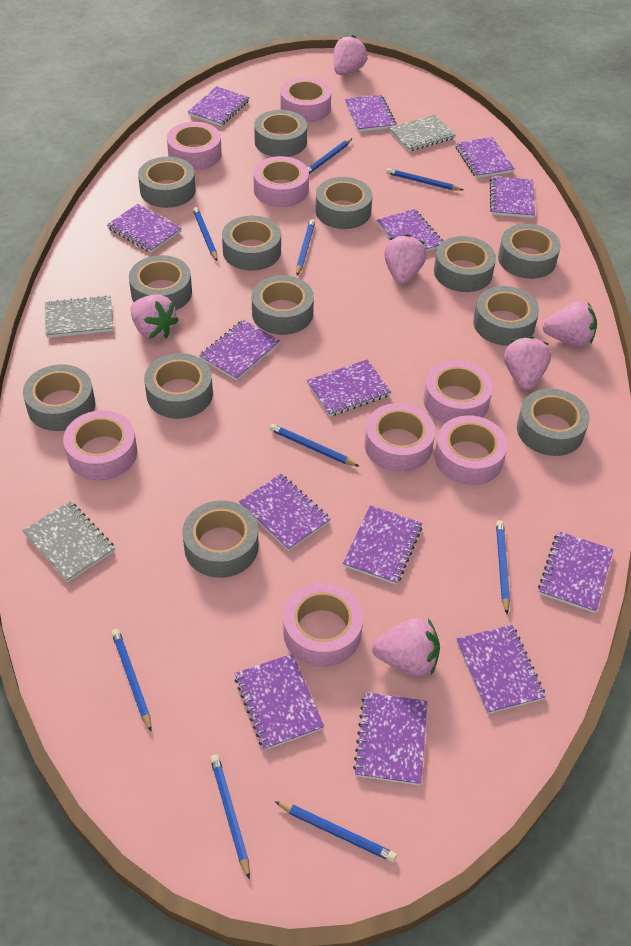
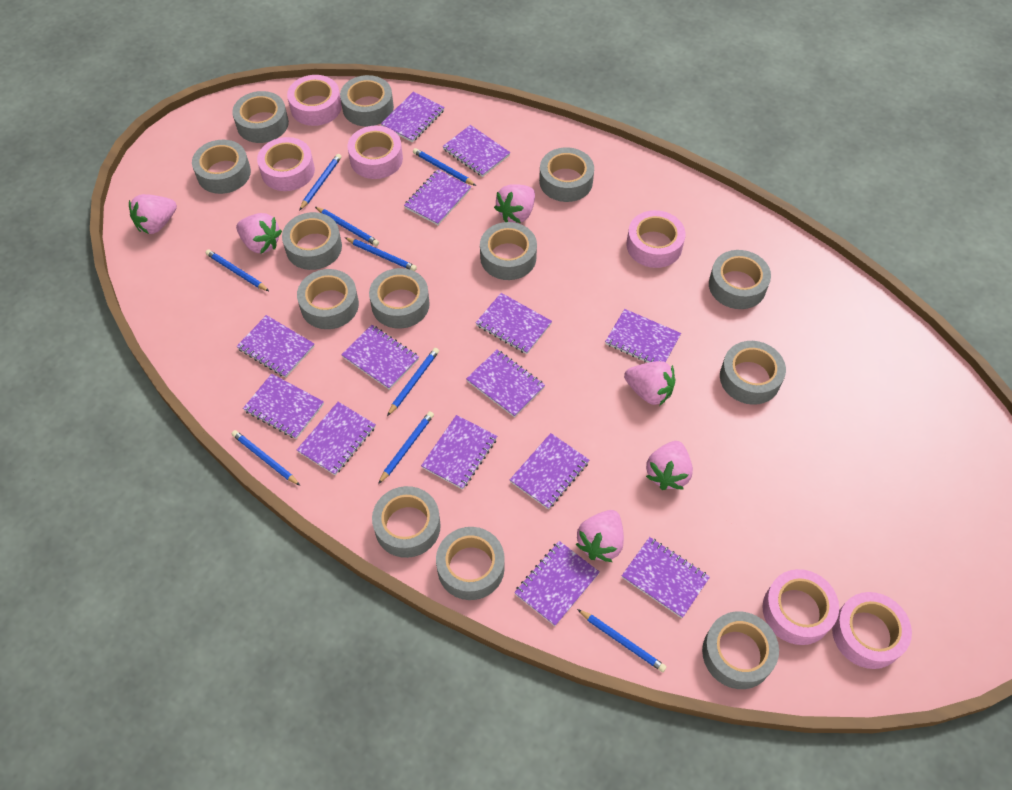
grey notebook: [23,501,115,582] [45,295,114,338] [389,115,456,152] = 3 -> none = 0
pink tape: [63,410,137,481] [167,122,222,170] [253,156,309,207] [280,77,331,123] [283,583,363,667] [364,403,435,472] [423,360,493,423] [435,415,508,485] = 8 -> [257,137,315,191] [287,75,342,126] [347,126,403,179] [626,210,685,268] [763,569,839,645] [832,592,912,669] = 6

